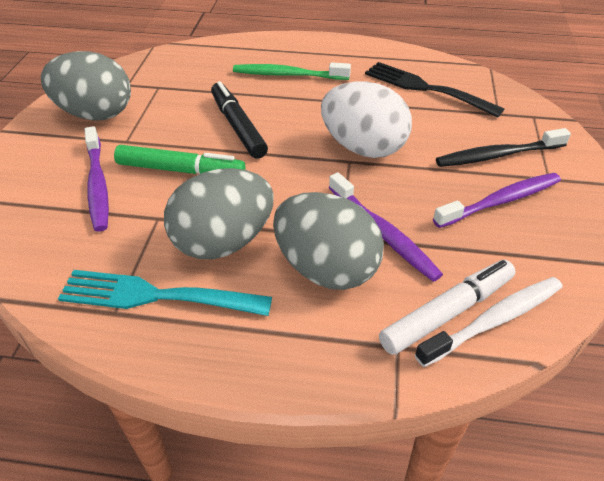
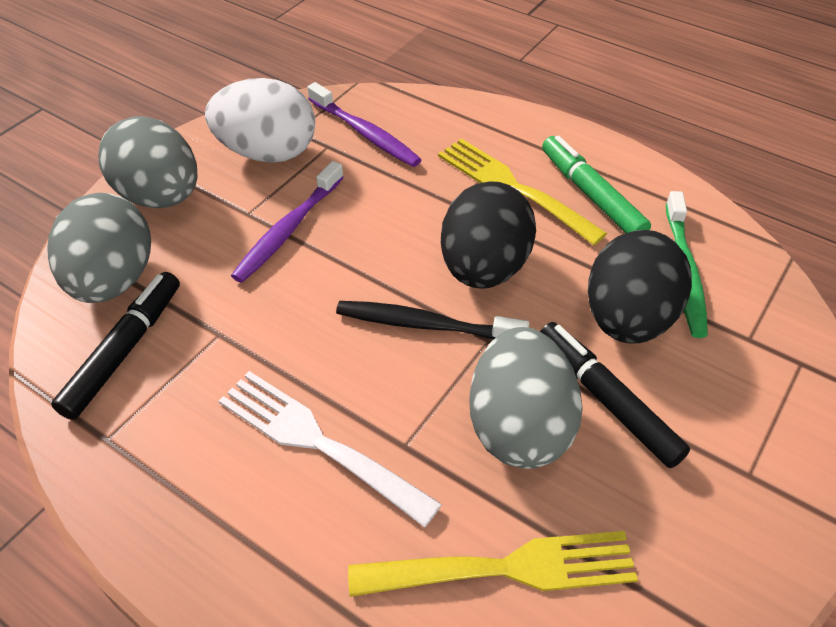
black egg: none = 0 -> [441,181,536,289] [588,230,692,343] = 2
black fork: [365,62,505,118] = 1 -> none = 0
black marker: [211,81,268,159] = 1 -> [51,272,180,420] [540,322,690,468] = 2
purple toothbrush: [85,126,109,232] [329,172,443,282] [433,173,561,228] = 3 -> [231,161,344,283] [307,82,422,167] = 2
turquoise fork: [58,270,272,316] = 1 -> none = 0
white fork: none = 0 -> [219,371,442,528] = 1
white marker: [379,260,516,355] = 1 -> none = 0
white toothbrush: [415,277,563,367] = 1 -> none = 0
yellow fork: none = 0 -> [348,531,638,597] [438,138,607,245] = 2

